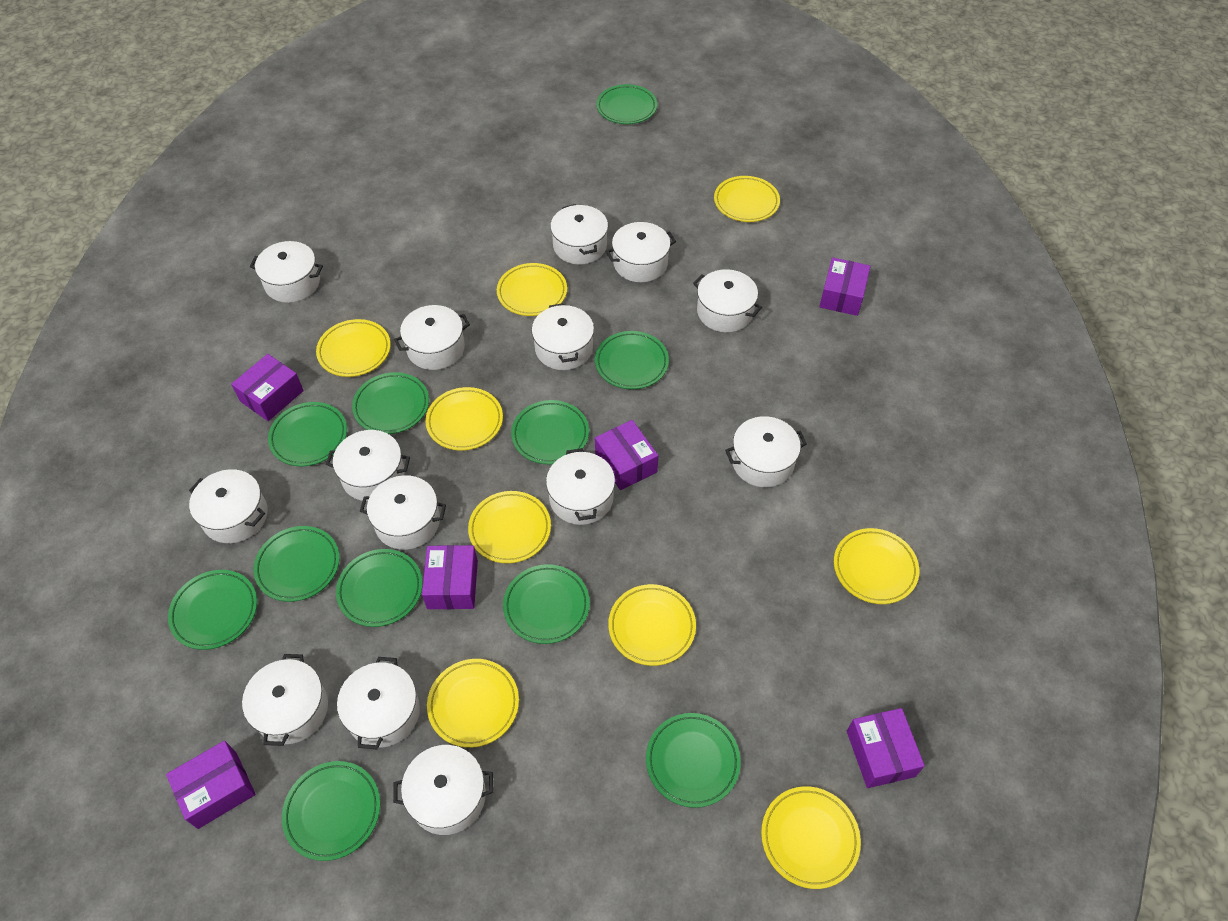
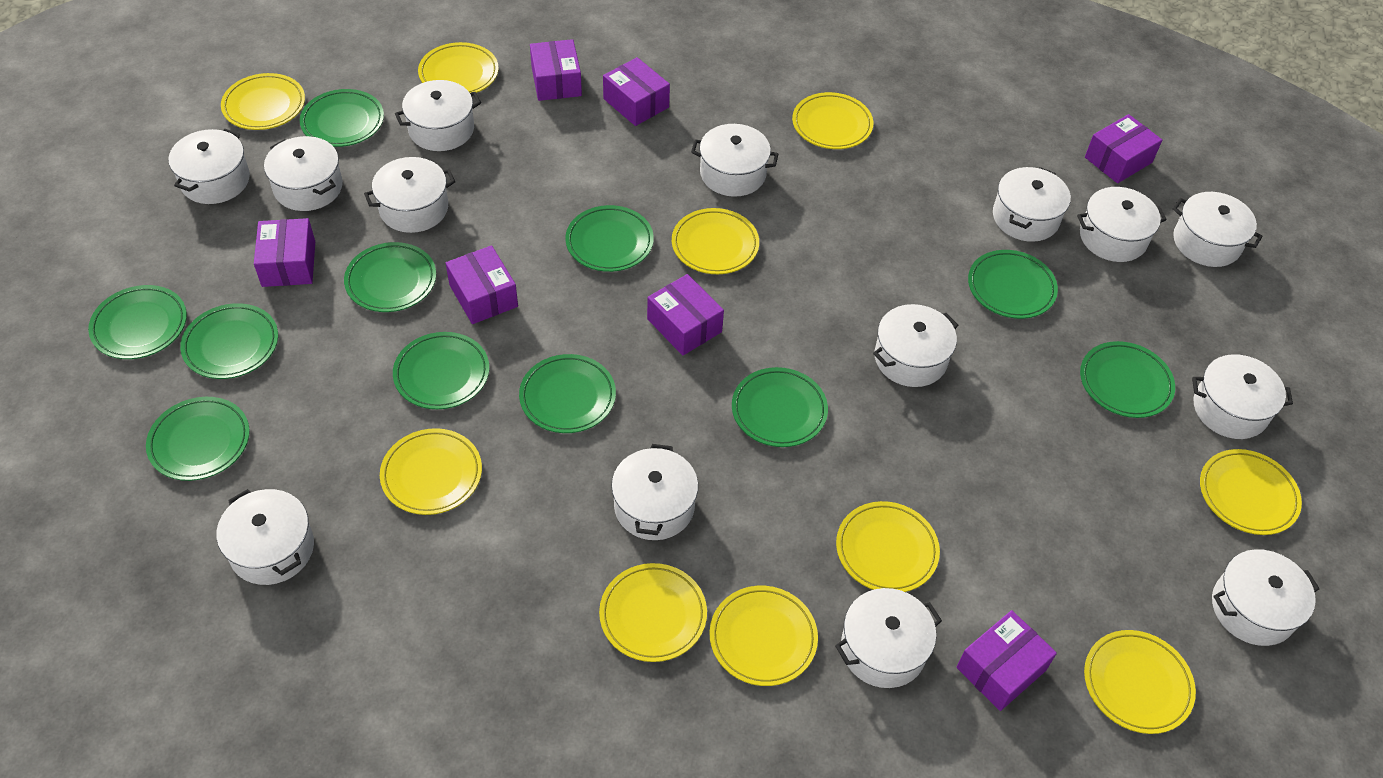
purple box: [166,741,256,829] [231,354,304,421] [422,545,478,609] [595,420,658,490] [819,257,871,316] [847,708,925,788] = 6 -> [254,218,315,287] [446,245,518,324] [530,39,582,101] [603,57,670,126] [647,274,724,355] [957,610,1057,711] [1085,114,1162,183] = 7
yellow plate: [316,319,391,377] [425,387,503,450] [427,659,519,748] [468,491,551,563] [497,263,567,316] [608,584,696,666] [714,176,780,222] [761,786,861,889] [834,528,919,604] = 9 -> [221,73,305,130] [380,428,482,515] [418,42,499,93] [599,563,707,662] [672,208,759,274] [710,586,818,686] [792,92,873,149] [836,501,940,592] [1084,630,1196,734] [1200,449,1302,535] = 10

